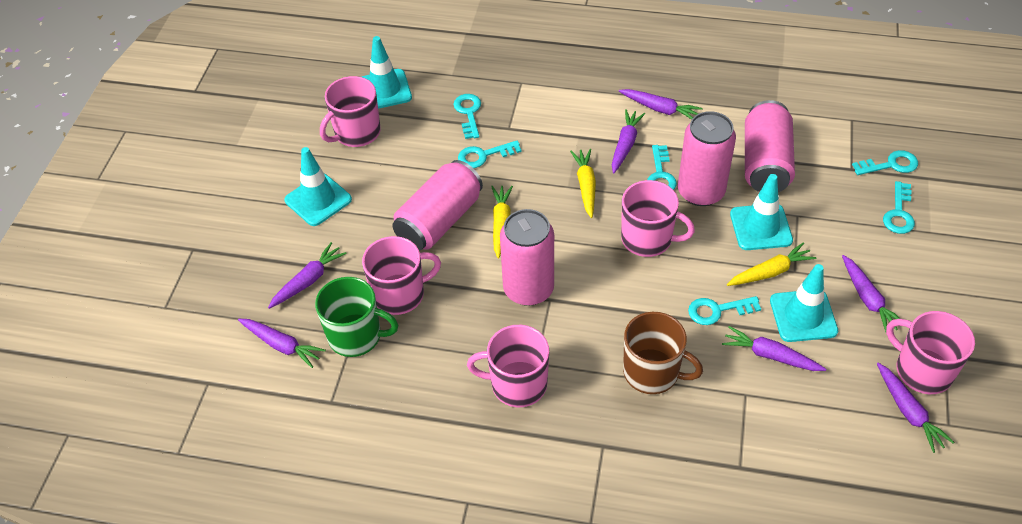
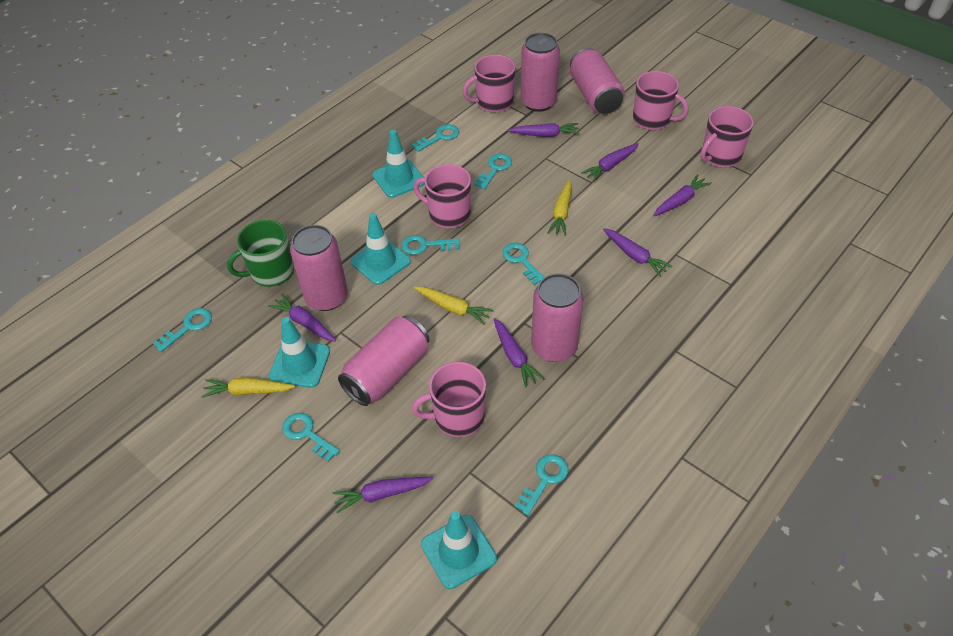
brown mug: [623,312,703,394] = 1 -> none = 0
pink can: [392,160,483,251] [500,209,554,306] [678,111,736,206] [745,100,795,192] = 4 -> [290,225,348,311] [338,316,430,406] [521,33,560,112] [531,274,584,362] [570,48,625,114] = 5
turquoise key: [453,94,481,139] [458,140,522,168] [647,145,677,190] [688,296,761,325] [852,150,918,175] [883,181,915,234] = 6 -> [153,308,212,352] [282,413,340,462] [401,235,460,255] [411,124,459,152] [474,154,512,189] [502,243,545,285] [515,454,568,515] = 7

